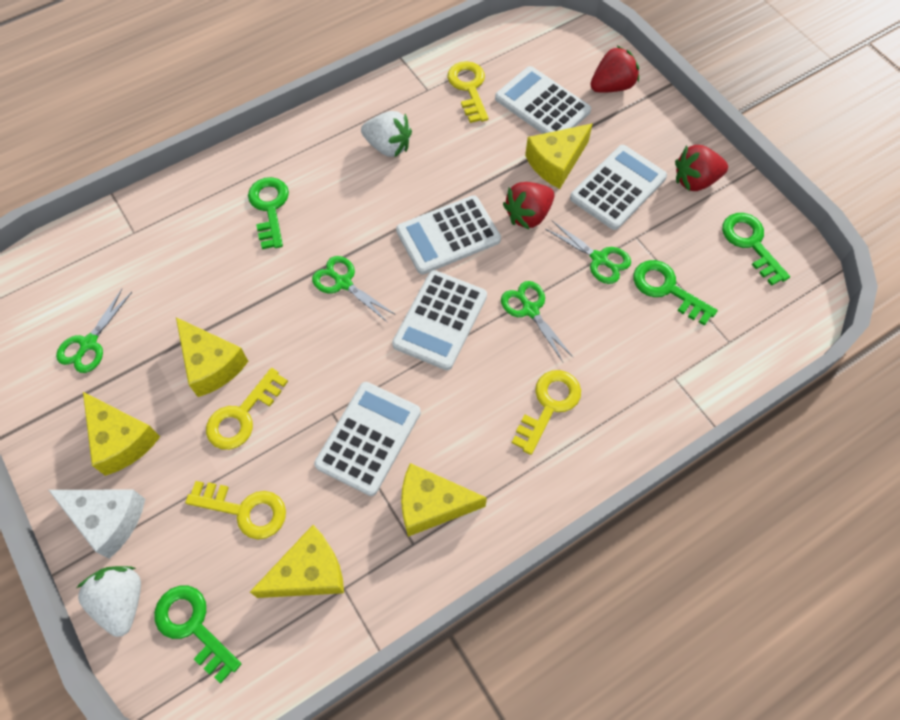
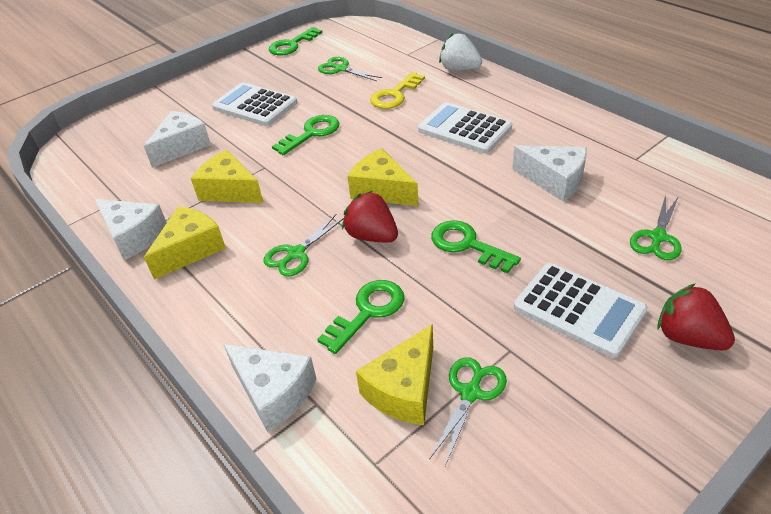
red strawberry: [503,182,554,230] [590,46,639,93] [675,145,728,191] = 3 -> [342,191,398,243] [657,283,735,350] = 2
white calculator: [314,382,421,496] [392,270,487,370] [396,195,501,275] [495,66,591,134] [570,145,667,230] = 5 -> [212,82,297,126] [418,102,512,154] [514,263,648,358] = 3
white cheese: [49,490,145,559] = 1 -> [95,199,167,260] [144,111,211,168] [223,344,317,432] [512,145,587,202] = 4
white strawberry: [76,566,141,637] [361,111,412,157] = 2 -> [439,33,482,71] = 1
yellow cheese: [83,392,160,476] [176,317,248,397] [250,525,344,598] [401,463,487,537] [525,123,593,189] = 5 -> [144,206,226,280] [191,150,264,203] [347,148,419,206] [356,324,433,425] = 4
yellow key: [185,481,286,539] [206,368,288,450] [448,61,489,123] [512,370,581,455] = 4 -> [370,72,425,109] = 1

